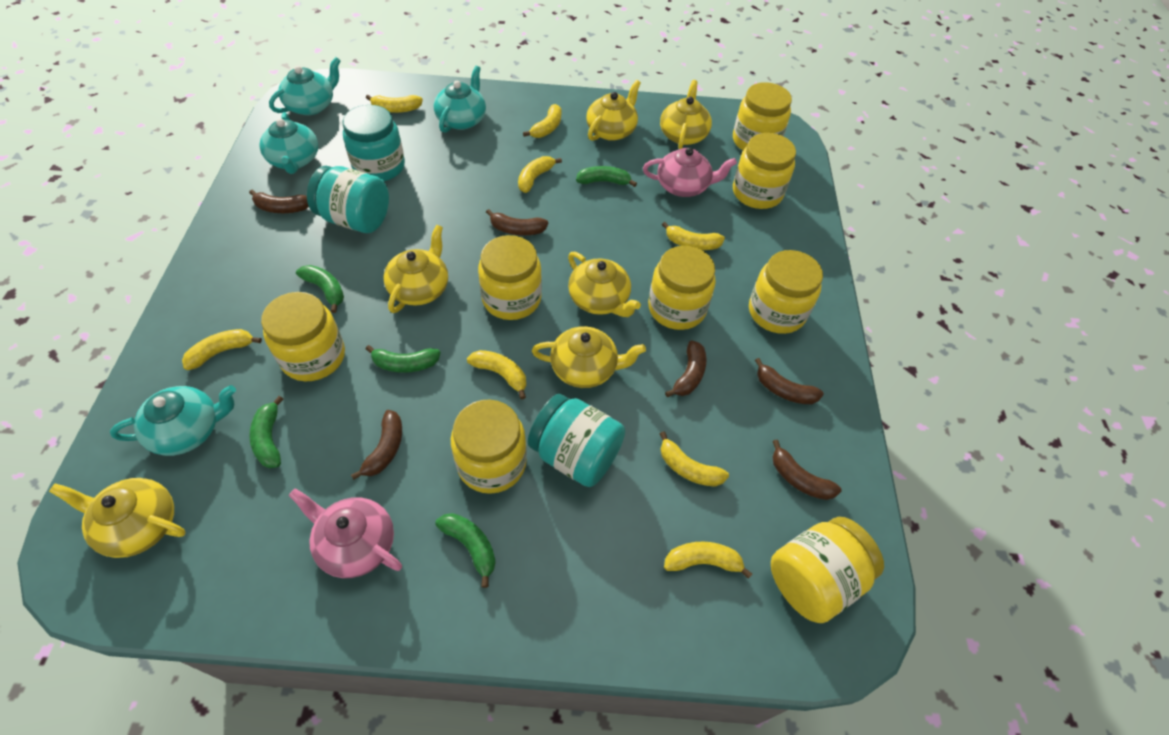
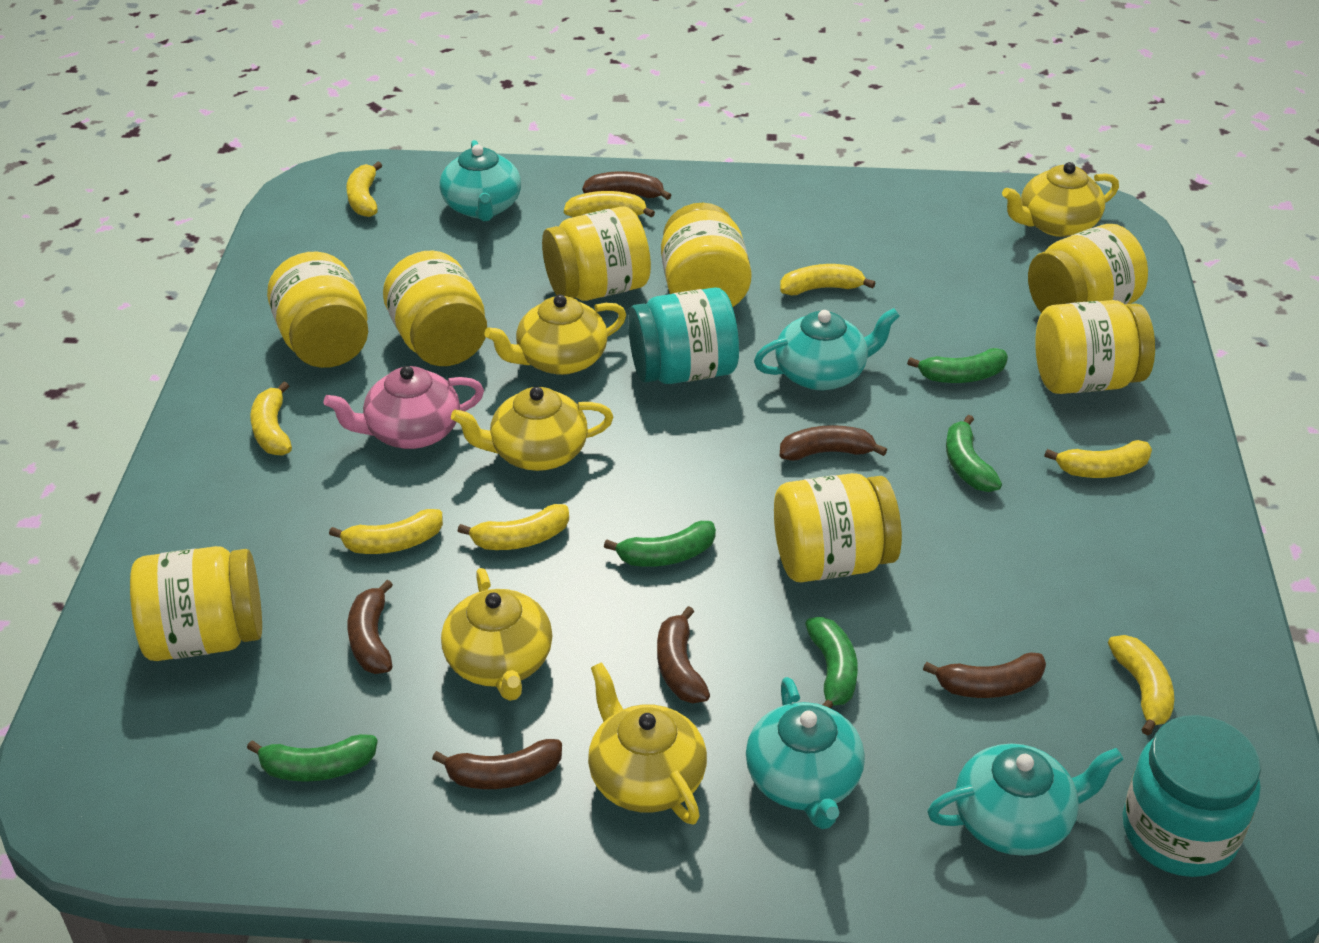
pink teapot: [289,488,402,578] [643,147,737,197] = 2 -> [323,366,484,449] = 1
turquoise jar: [307,166,389,233] [342,105,405,181] [528,394,625,487] = 3 -> [628,287,739,384] [1123,715,1261,877] = 2
yellow teapot: [49,478,186,558] [384,225,448,313] [532,326,646,388] [568,252,641,317] [586,80,641,141] [660,80,712,149] = 6 -> [441,568,553,701] [451,387,613,471] [484,295,626,375] [588,662,707,825] [1002,162,1119,237] = 5

